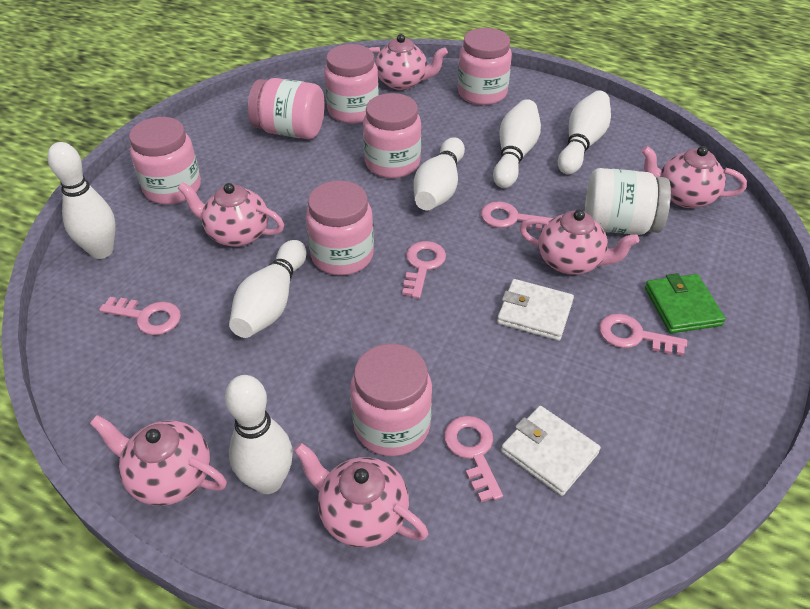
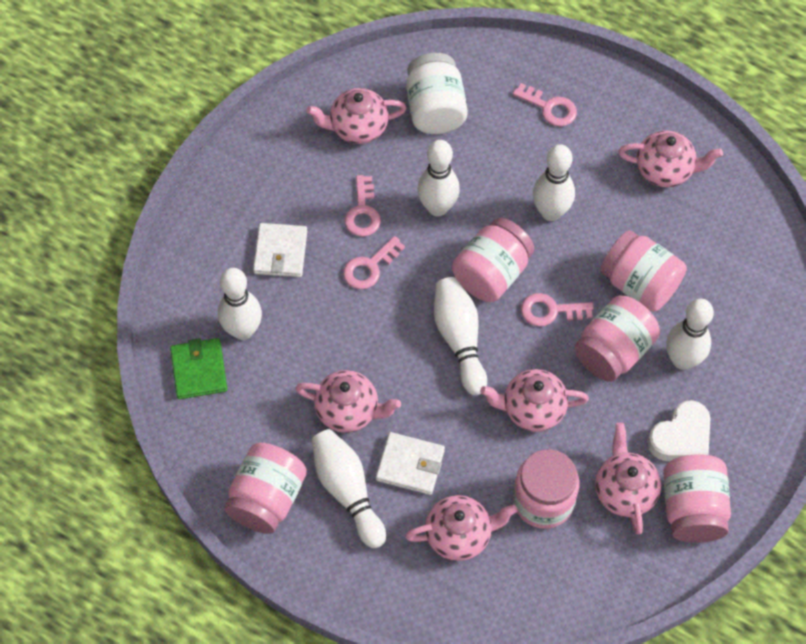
pink jar: [129,117,201,205] [248,78,324,139] [306,181,374,275] [324,44,379,124] [350,344,432,456] [363,93,421,178] [458,28,512,105] = 7 -> [224,443,307,534] [452,218,534,302] [513,449,579,529] [574,296,660,382] [600,230,687,312] [663,454,731,543] = 6
pink key: [99,297,181,335] [402,241,446,299] [444,416,503,502] [481,201,553,231] [599,314,687,356] = 5 -> [343,236,405,289] [345,175,381,237] [513,83,577,126] [521,293,594,326] = 4
white heart: none = 0 -> [648,400,711,461] = 1

